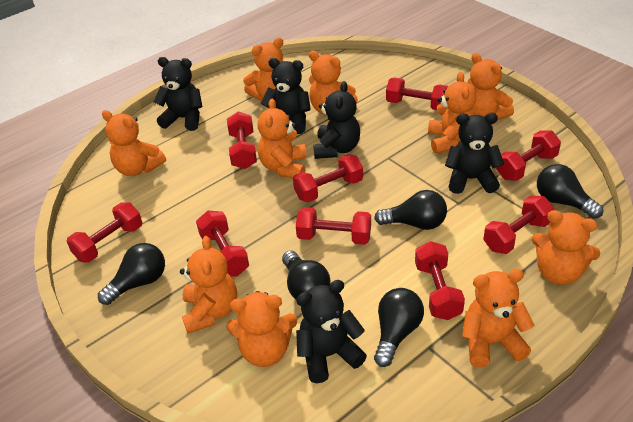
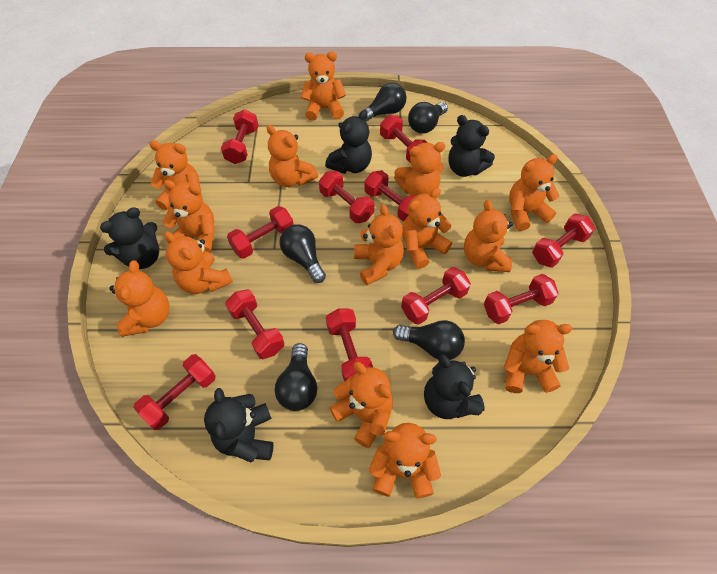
orange teddy bear: [102,110,166,176] [180,236,237,334] [226,291,298,367] [243,38,284,101] [258,99,307,178] [309,51,358,115] [428,72,476,154] [462,269,534,367] [467,53,514,120] [532,210,600,285] = 10 -> [109,261,170,337] [149,141,201,210] [163,180,215,253] [164,231,233,294] [266,125,318,187] [301,51,346,121] [330,362,393,448] [354,204,404,285] [369,423,441,499] [394,142,446,196] [402,188,452,269] [464,200,513,272] [503,320,572,393] [509,154,560,231] = 14
red dumbbell: [67,202,142,263] [196,211,249,277] [227,111,257,169] [293,154,363,202] [296,207,371,245] [386,77,448,110] [415,241,465,320] [483,195,554,254] [496,131,561,181] = 9 -> [133,354,216,430] [221,109,259,164] [225,290,285,359] [227,206,294,259] [319,171,374,223] [326,308,373,381] [364,170,416,222] [380,115,428,163] [401,267,471,325] [484,274,559,324] [532,213,595,268] = 11

